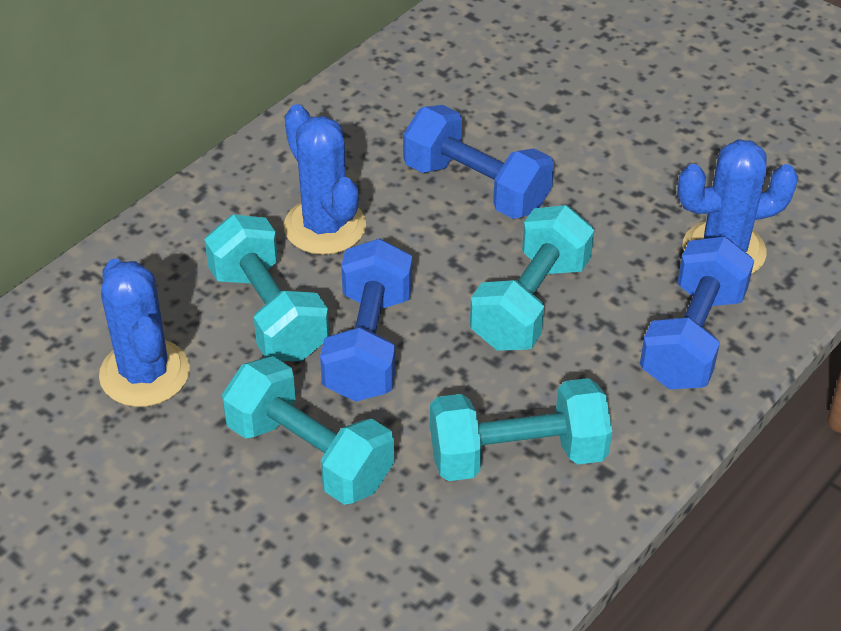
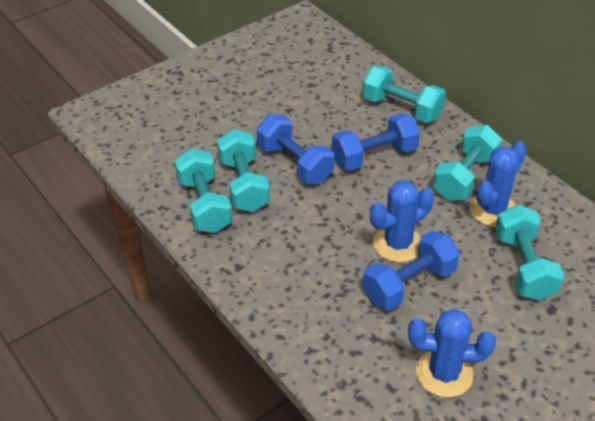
turquoise dumbbell: [205,215,329,361] [222,356,394,505] [430,378,612,481] [470,205,594,351] = 4 -> [175,149,232,233] [217,129,270,212] [362,66,446,123] [433,125,502,200] [495,205,564,301] = 5

